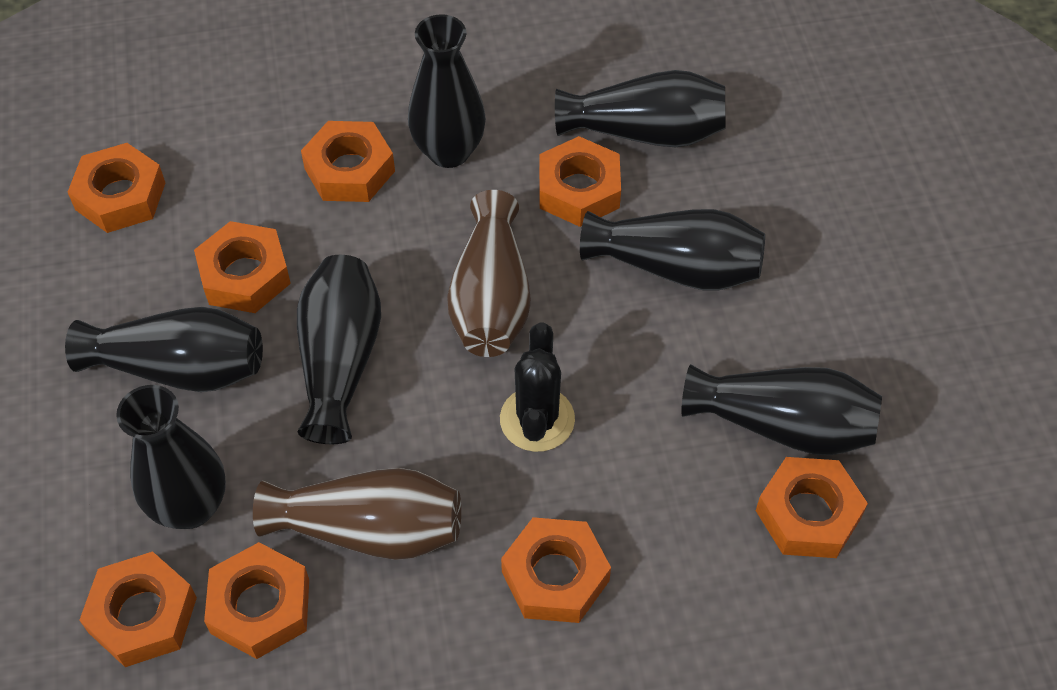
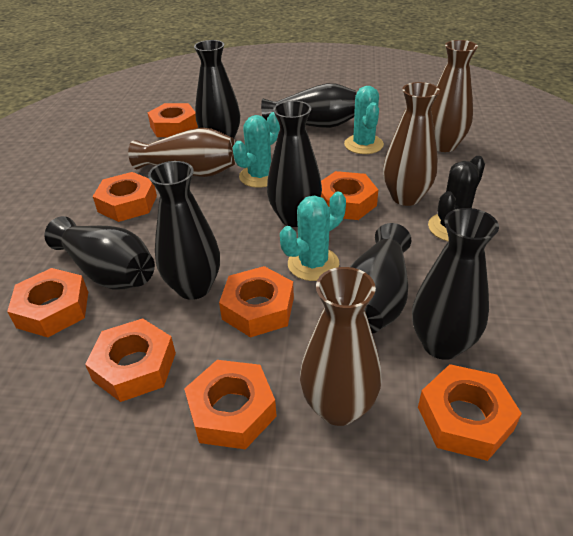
brown vase: [253,468,461,560] [447,190,531,357] = 2 -> [128,128,236,177] [300,267,382,426] [383,82,440,206] [431,40,478,152] = 4
turquoise cactus: none = 0 -> [233,112,280,188] [280,192,346,281] [344,86,384,154] = 3

